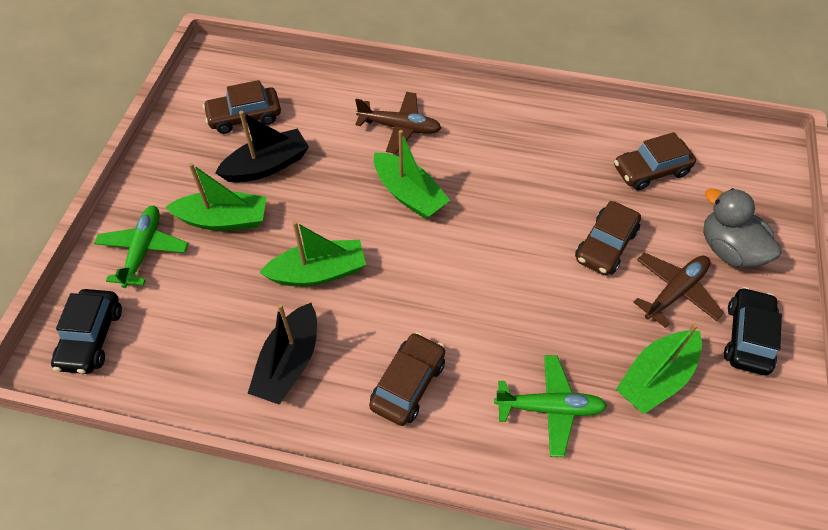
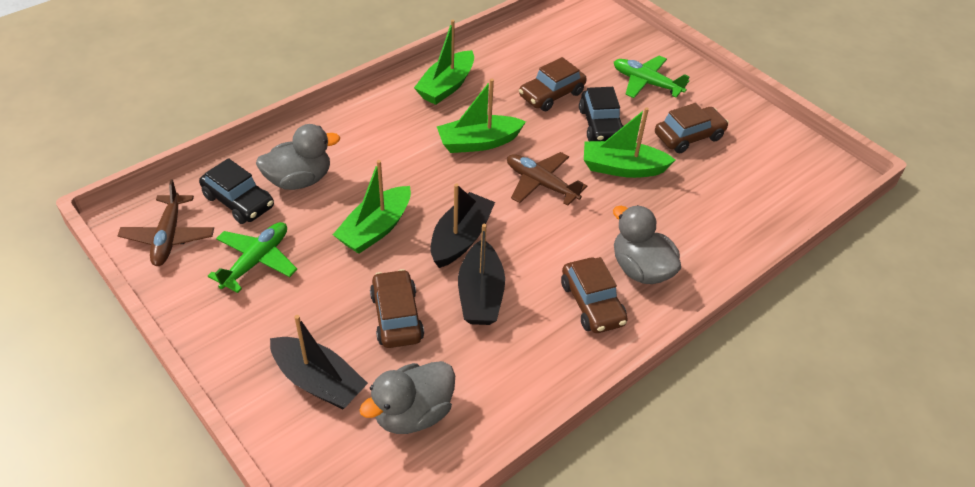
black boat: [215,111,309,183] [247,303,317,405] = 2 -> [270,315,368,409] [431,183,495,268] [458,224,505,325] = 3
grey duck: [703,188,782,268] = 1 -> [256,124,340,190] [359,361,455,434] [613,205,681,284] = 3

